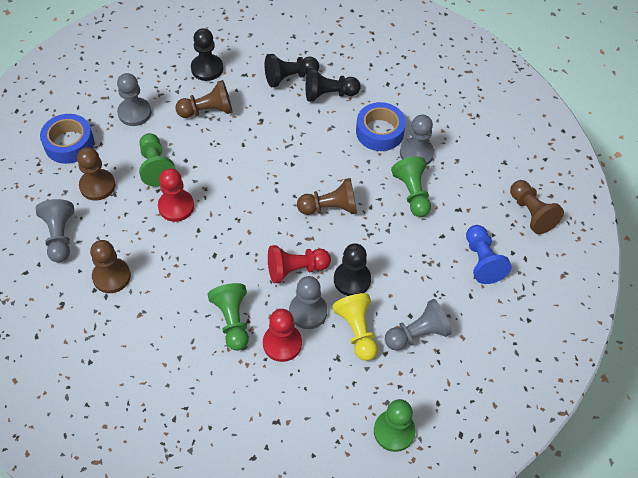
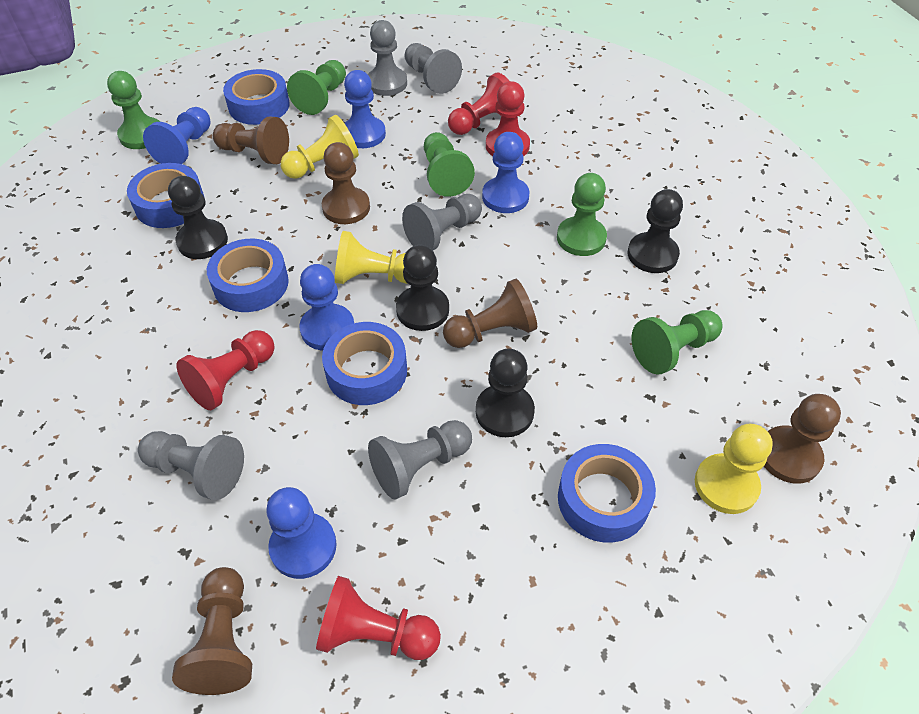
blue pawn: [466,225,512,284] = 1 -> [143,107,211,164] [266,487,337,579] [299,264,354,350] [344,70,386,148] [482,132,530,213] = 5
blue tape: [40,114,94,164] [356,102,406,151] = 2 -> [127,163,204,228] [207,239,289,312] [223,69,290,125] [322,322,407,405] [558,444,656,543] = 5
green pawn: [139,133,176,187] [208,283,249,351] [374,399,416,452] [391,156,431,217] = 4 -> [107,71,160,149] [287,60,346,115] [424,132,475,197] [557,173,607,256] [631,310,723,375] = 5
red pawn: [158,169,194,222] [263,309,302,362] [268,245,331,283] = 3 -> [176,330,275,410] [316,576,441,660] [448,73,509,135] [486,81,530,157] = 4
yellow pawn: [332,293,378,361] = 1 -> [281,114,359,179] [335,231,407,284] [695,424,773,514] = 3

